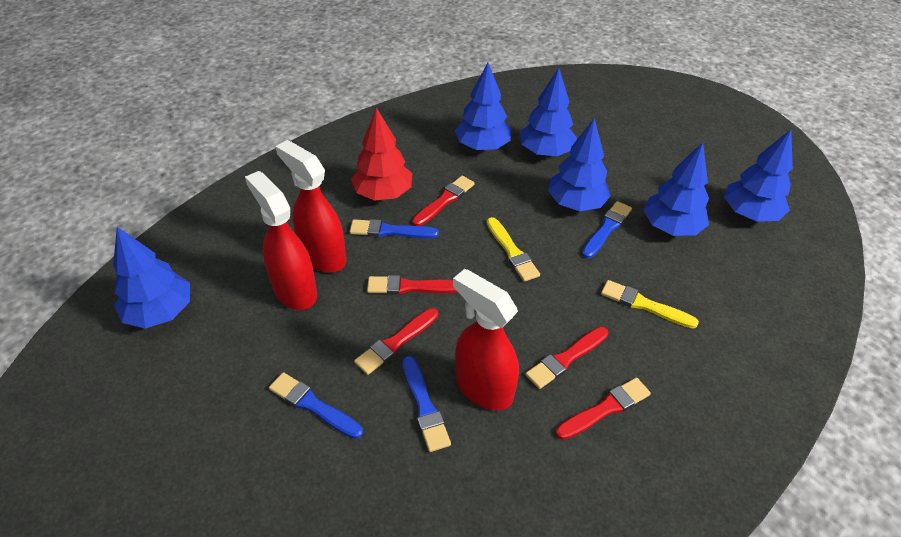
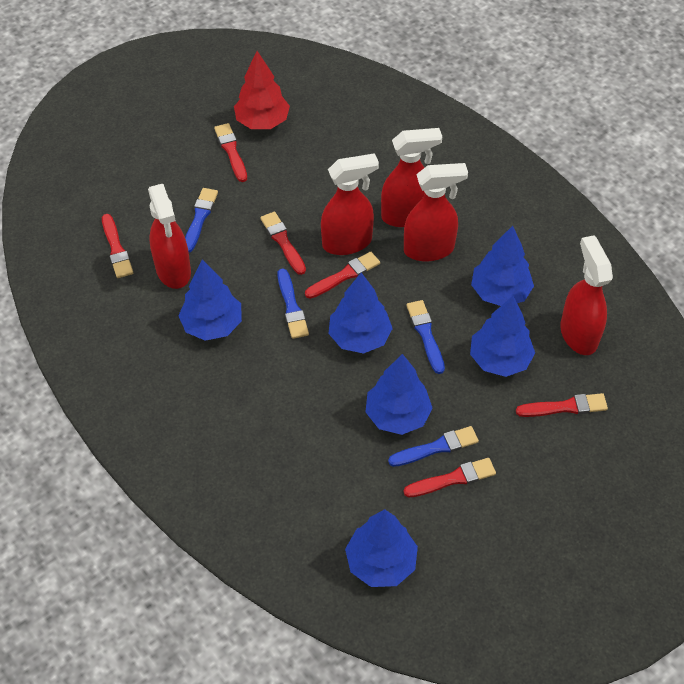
red brush: [354,308,438,375] [367,275,458,295] [412,176,475,226] [525,327,608,389] [556,378,651,440] = 5 -> [102,214,133,278] [214,123,247,182] [260,212,306,275] [305,252,380,299] [404,458,496,497] [516,393,608,417] = 6
red spray bottle: [245,171,317,310] [275,140,346,273] [453,269,519,410] = 3 -> [148,184,191,289] [321,153,379,255] [381,128,442,227] [404,163,468,262] [560,236,613,355] = 5
yellow brush: [487,217,540,282] [601,280,699,328] = 2 -> none = 0

